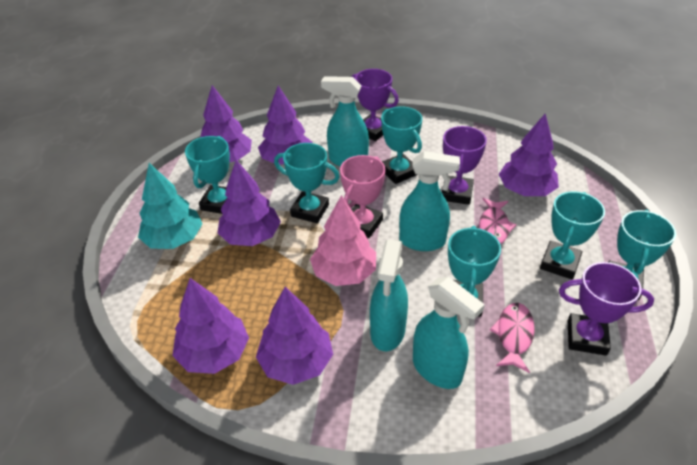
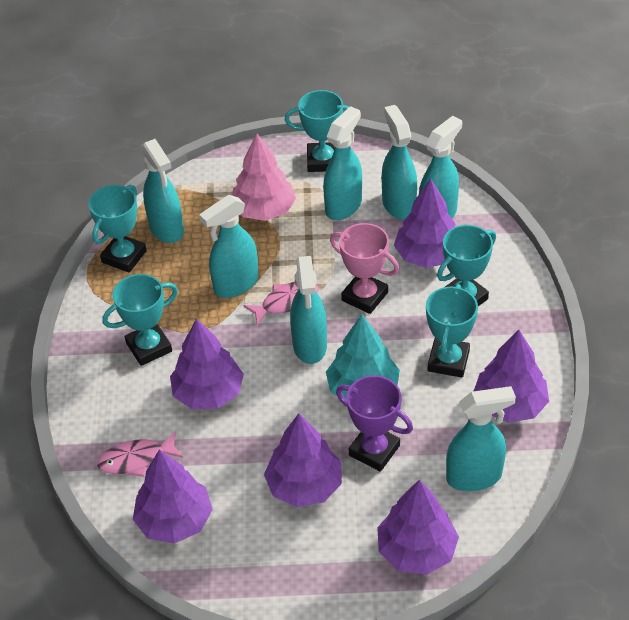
purple trophy: [351,69,399,141] [442,126,487,205] [559,262,654,356] = 3 -> [336,375,413,472] = 1
turquoise spray bottle: [321,76,369,167] [370,239,408,351] [399,151,460,251] [413,277,485,389] = 4 -> [141,139,184,243] [199,195,259,298] [290,256,327,364] [323,106,362,220] [382,105,417,220] [419,116,462,218] [446,386,516,491] = 7
turquoise trophy: [185,136,230,214] [274,143,340,223] [381,106,422,184] [448,226,501,317] [540,191,605,280] [608,210,676,300] = 6 -> [89,185,147,272] [102,274,178,366] [285,90,349,172] [426,284,478,378] [437,225,496,306] = 5

